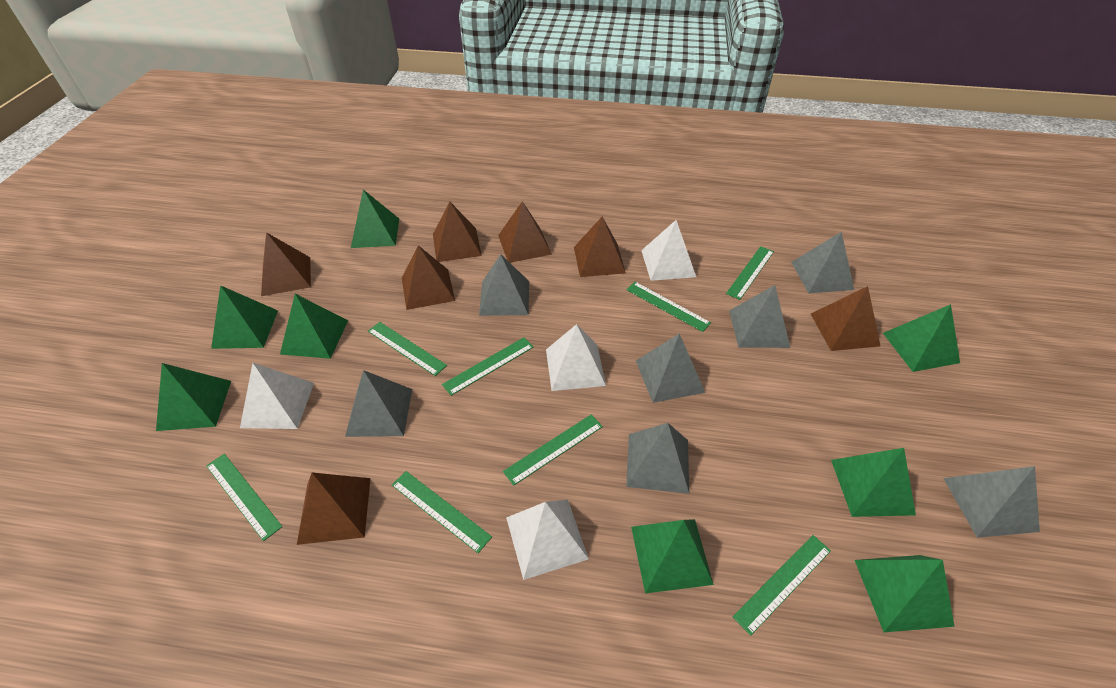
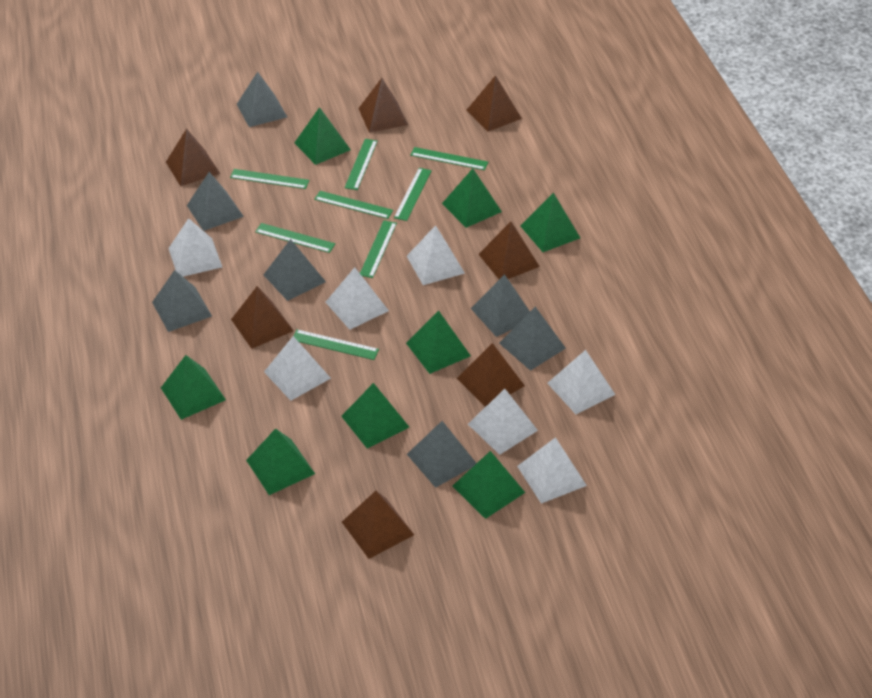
white pyramid: [240,363,314,429] [506,500,589,580] [546,324,606,391] [641,220,696,281] = 4 -> [168,218,222,277] [264,336,331,401] [325,267,389,330] [407,225,465,285] [468,389,538,455] [517,437,587,504] [547,350,615,414] = 7

